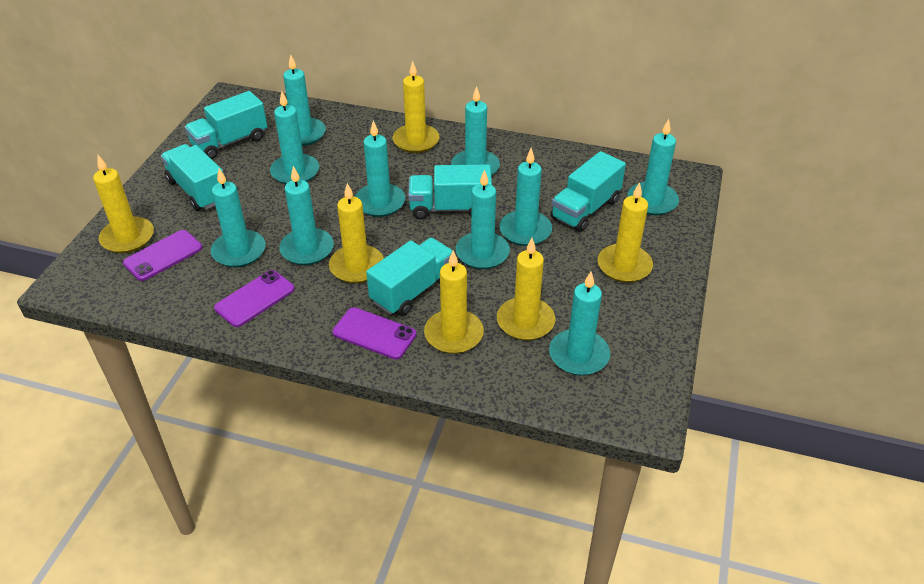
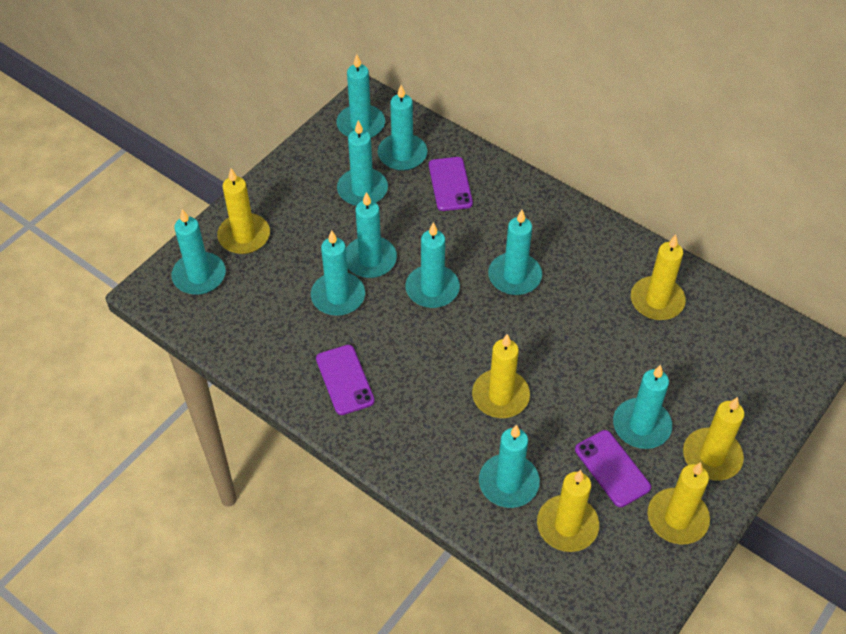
turquoise truck: [161,144,224,211] [185,91,267,159] [366,238,452,316] [408,165,492,220] [551,151,626,232] = 5 -> none = 0

